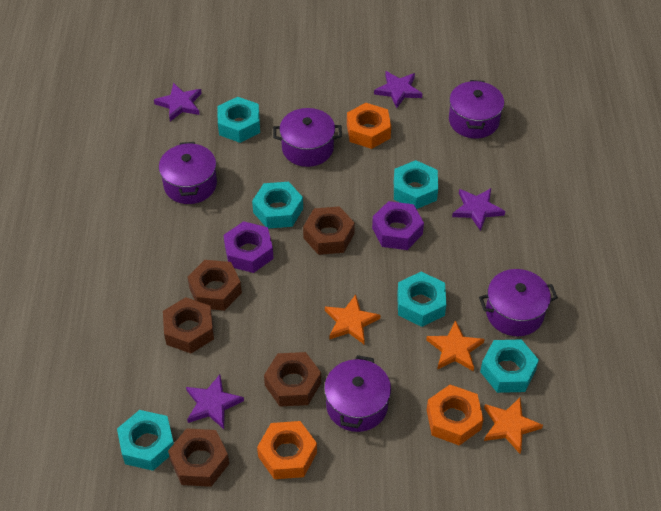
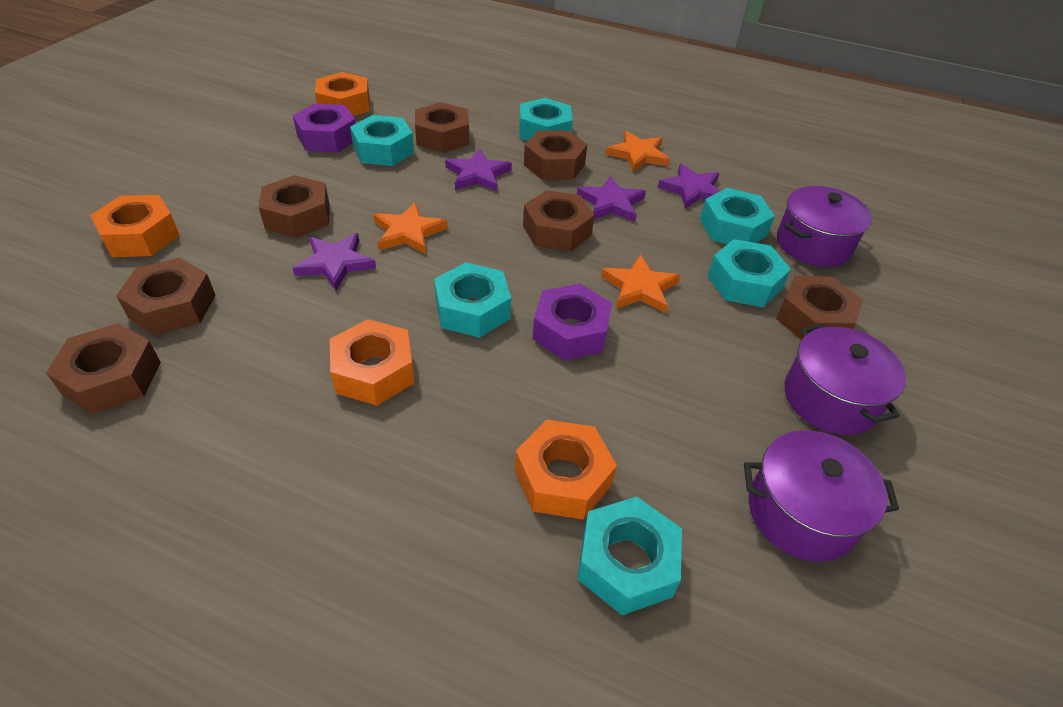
brown nut: [163,297,214,353] [168,428,229,487] [188,260,242,311] [264,352,321,407] [303,206,355,255] = 5 -> [46,323,161,414] [116,258,216,336] [259,175,330,238] [415,102,469,153] [523,190,595,252] [524,130,588,180] [776,276,863,340] = 7
orange nut: [257,421,317,479] [347,103,391,149] [427,385,484,446] = 3 -> [90,195,179,257] [315,72,370,116] [330,319,414,405] [515,420,617,519] = 4
purple pot: [159,142,217,204] [273,108,342,167] [324,355,391,432] [449,80,504,138] [479,269,558,336] = 5 -> [744,430,899,562] [777,186,872,267] [784,324,906,435] = 3

